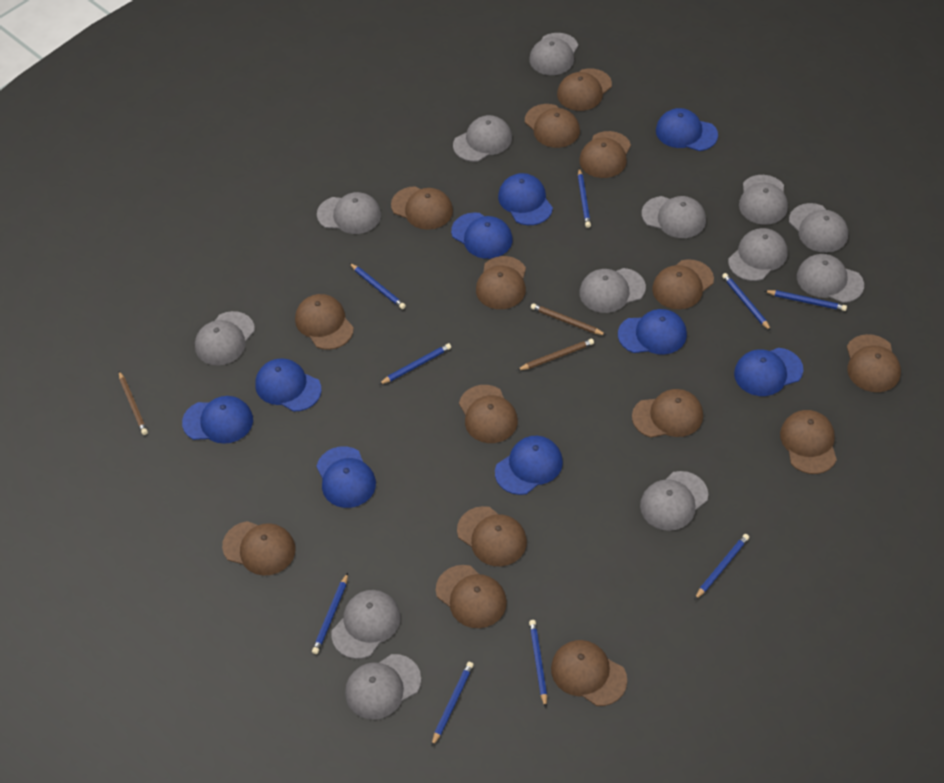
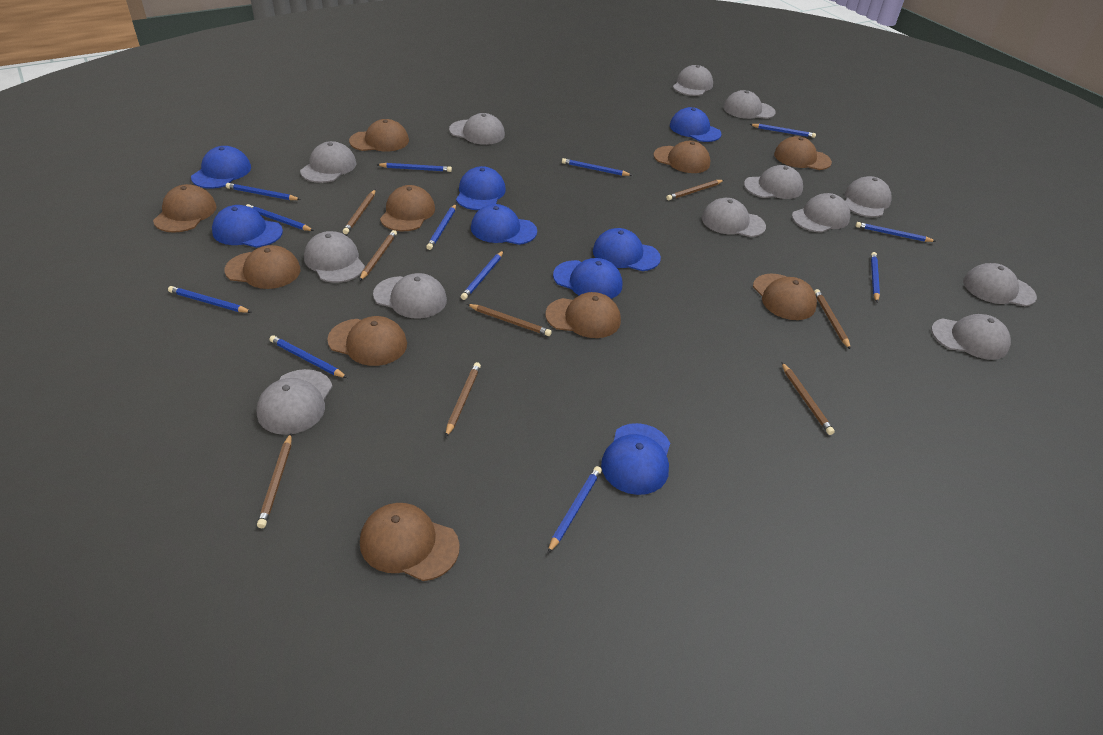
blue cap: [182,396,253,444] [255,358,322,412] [316,446,376,508] [451,212,513,259] [495,436,563,495] [498,173,553,225] [618,309,687,354] [656,108,718,151] [734,348,803,396] = 9 -> [191,146,251,189] [212,205,283,248] [456,166,506,210] [471,204,537,245] [553,258,622,299] [593,228,661,271] [601,423,670,495] [670,107,721,142] = 8
blue pencil: [312,573,348,654] [349,263,406,309] [378,343,451,385] [431,662,474,747] [529,620,547,708] [578,168,591,228] [694,534,749,600] [722,273,771,331] [764,290,847,311] = 9 -> [168,286,251,313] [226,183,301,200] [246,204,314,231] [269,335,347,378] [377,163,452,172] [426,204,456,250] [461,251,503,300] [548,466,602,553] [562,158,632,176] [749,124,816,138] [856,222,936,242] [871,252,880,302] = 12
brown cap: [222,521,296,576] [295,294,354,350] [391,186,453,230] [436,565,507,628] [457,506,527,566] [459,385,518,443] [476,256,526,309] [525,104,580,148] [551,640,627,706] [557,68,612,111] [579,131,631,178] [632,389,703,438] [652,259,714,309] [780,410,837,474] [847,334,901,392] = 15 -> [153,184,216,233] [224,245,300,289] [327,316,407,366] [349,119,409,152] [360,503,460,581] [380,185,435,231] [546,292,621,338] [654,141,710,173] [753,274,817,320] [774,136,832,170] = 10
brown pencil: [119,371,148,435] [517,339,594,370] [531,303,606,335] = 3 -> [257,433,292,528] [343,189,376,234] [359,230,397,281] [446,362,481,437] [467,304,552,336] [666,180,724,200] [782,363,835,435] [814,289,851,350] = 8

